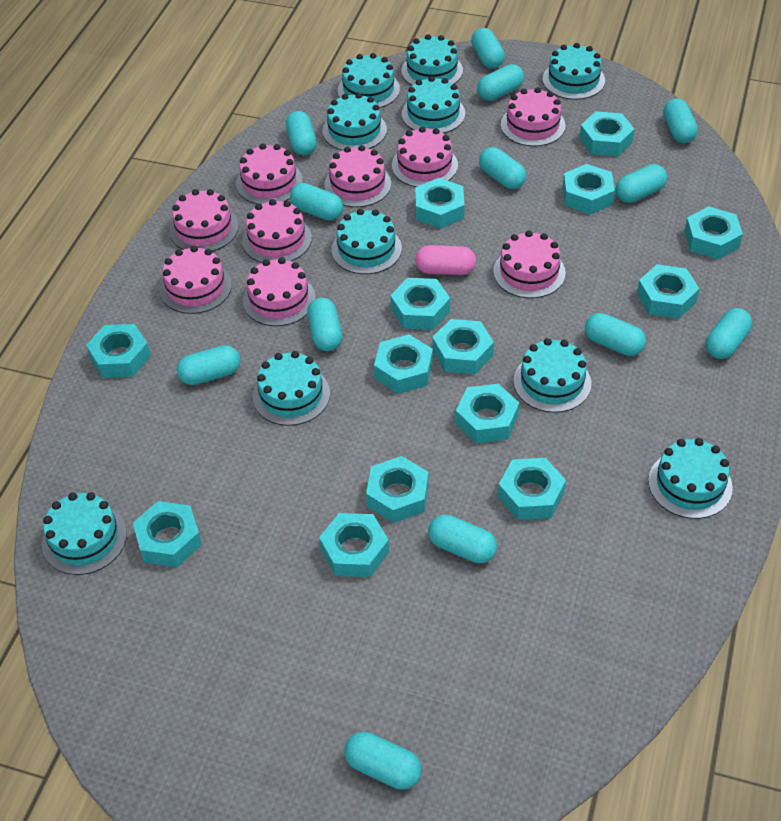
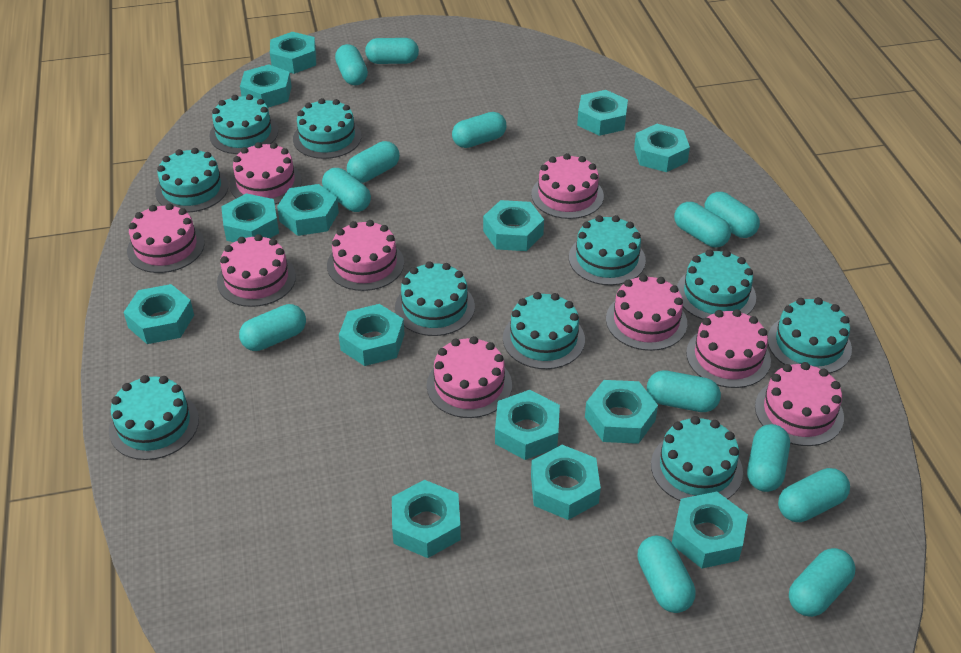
pink capsule: [415,245,476,275] = 1 -> none = 0

